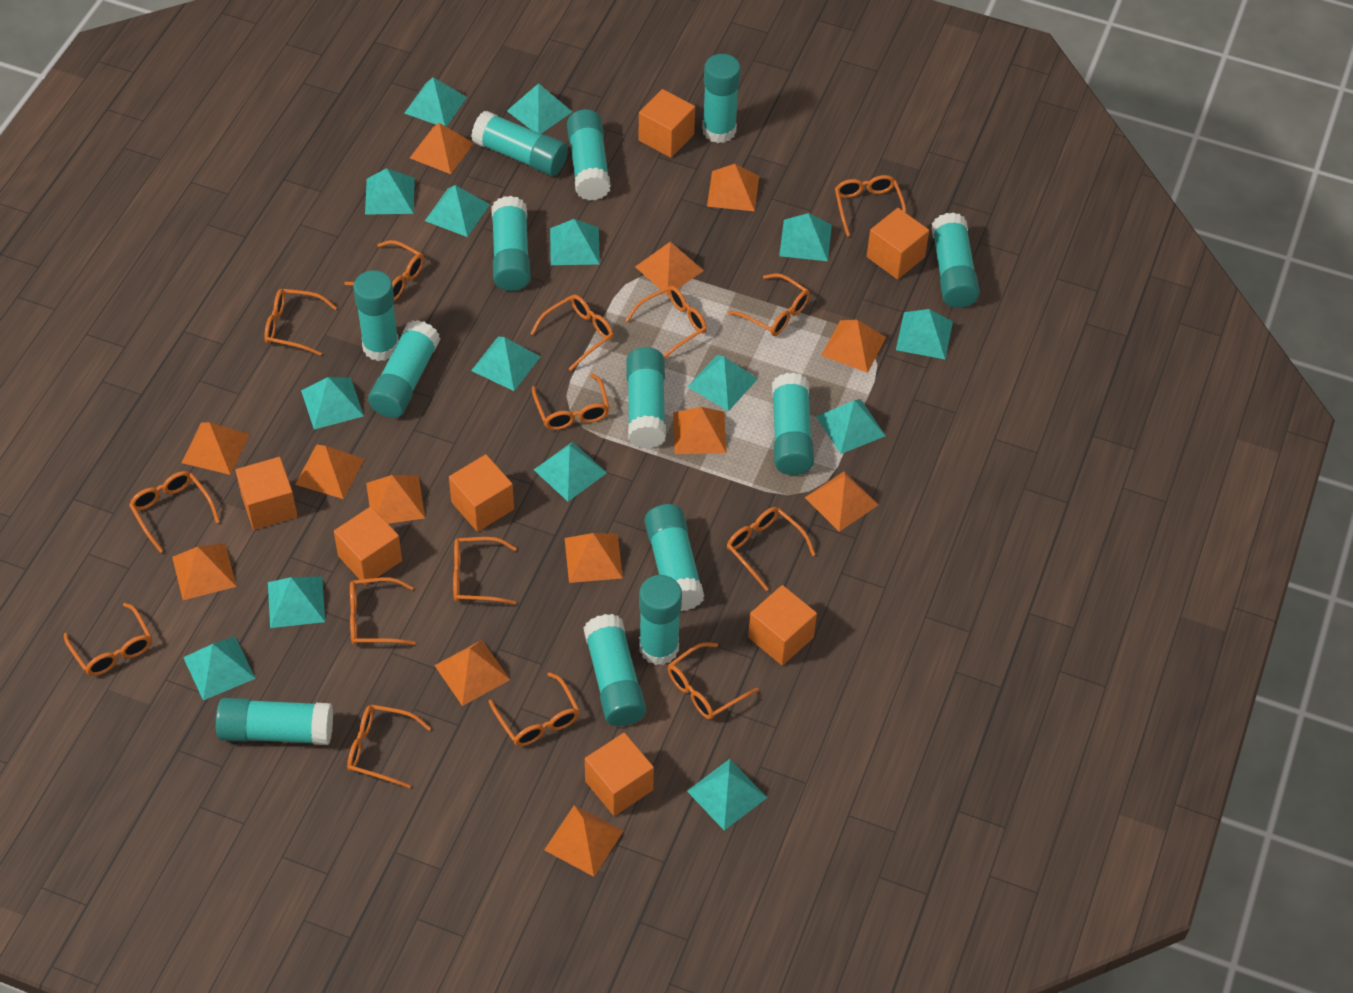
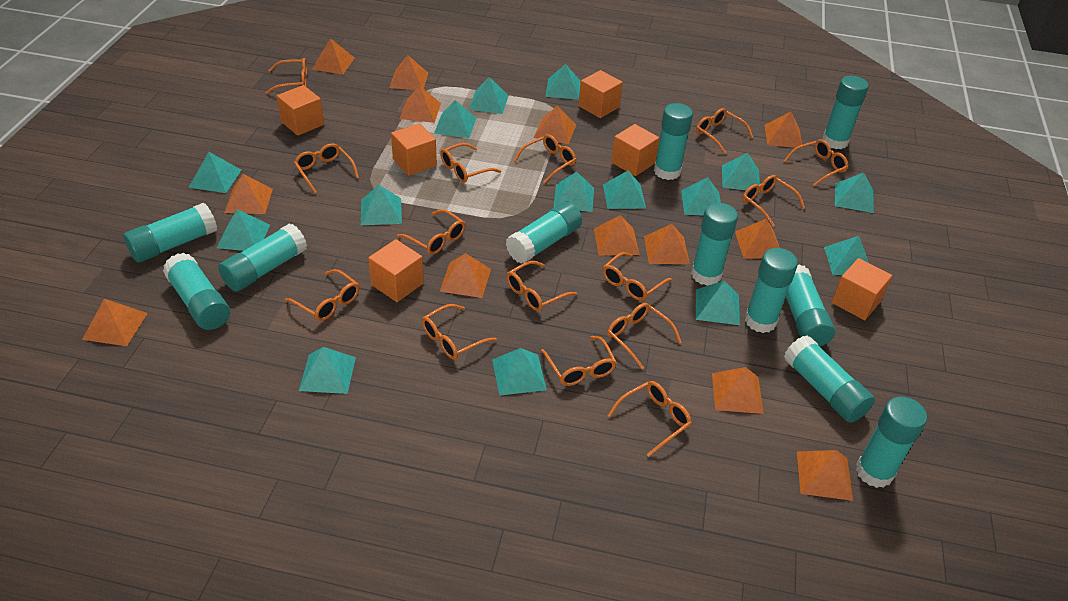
orange cube: [236,457,297,530] [334,506,402,585] [449,454,514,532] [585,733,654,816] [638,89,695,158] [748,585,817,666] [867,208,929,279] = 7 -> [276,85,324,136] [368,239,424,302] [391,123,437,176] [578,70,623,118] [611,124,659,176] [831,258,892,320] = 6
turquoise glue stick: [216,698,333,745] [353,270,399,361] [368,320,440,418] [471,111,568,176] [491,196,531,291] [567,109,611,201] [583,614,646,726] [626,347,666,449] [639,575,682,665] [645,504,704,611] [702,54,741,143] [772,373,814,475] [932,212,980,308] = 13 -> [123,203,217,263] [163,253,230,330] [218,224,307,292] [506,202,582,264] [654,103,693,180] [691,203,738,286] [745,248,798,333] [784,335,875,423] [786,264,835,346] [822,76,869,149] [856,397,927,488] = 11

